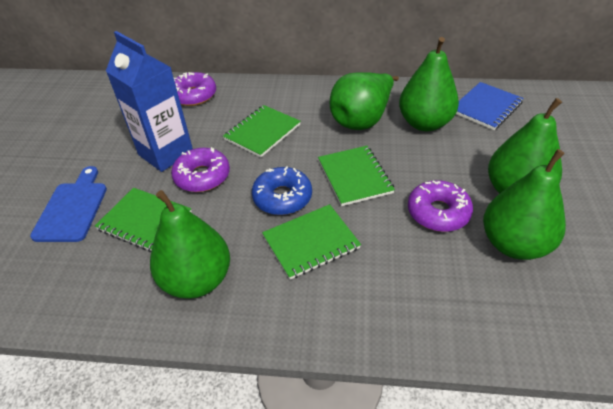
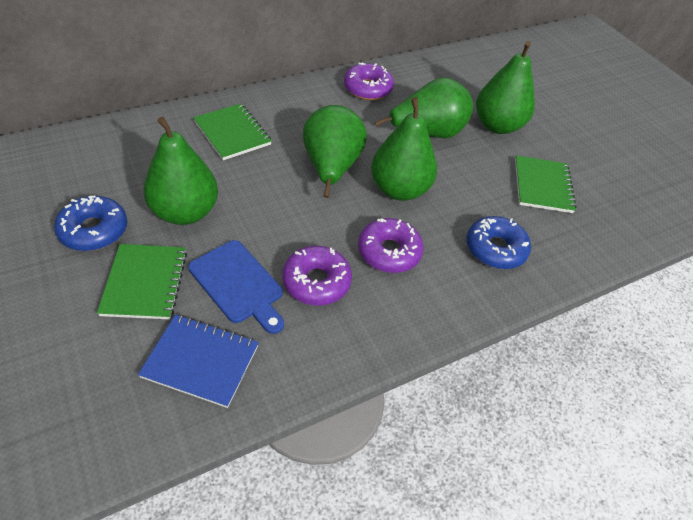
blue carton: [106,31,193,172] = 1 -> none = 0
blue donut: [252,166,312,215] = 1 -> [54,196,127,251] [467,216,531,269] = 2
green notebook: [95,188,192,252] [223,105,301,157] [262,204,361,280] [318,146,395,206] = 4 -> [97,244,187,319] [193,104,272,160] [515,155,577,213] = 3

